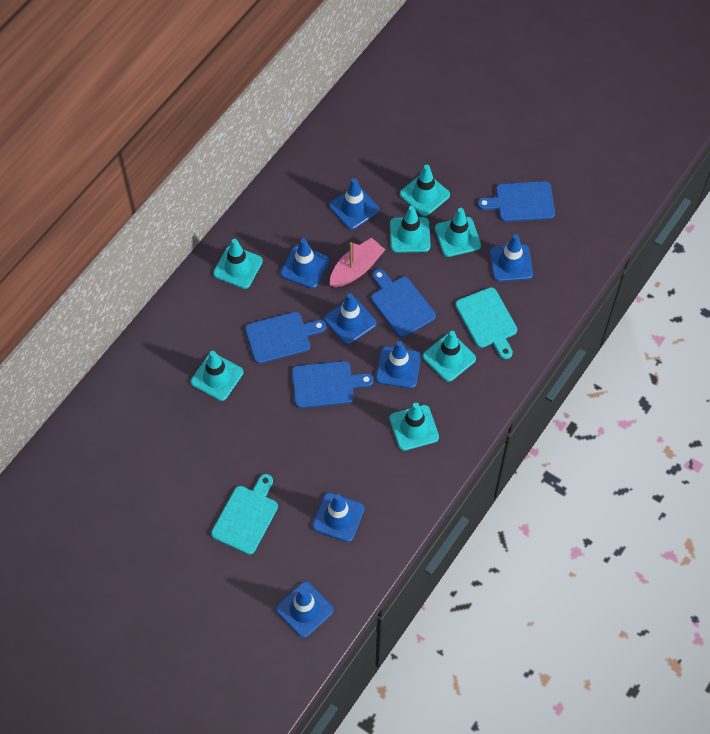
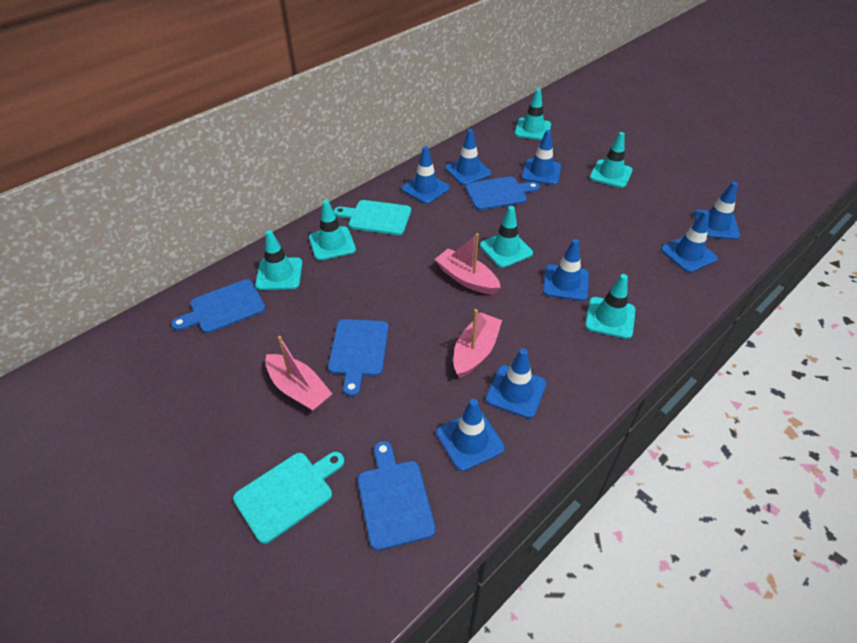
blue traffic cone: [276,581,334,638] [280,238,329,289] [312,492,364,542] [324,293,376,344] [329,178,379,230] [376,341,421,388] [490,234,533,282] = 7 -> [401,146,450,204] [436,399,505,471] [445,129,491,185] [485,349,546,418] [522,130,561,185] [543,239,589,301] [661,211,717,273] [694,182,740,240] = 8
pink boat: [330,238,385,287] = 1 -> [265,336,332,411] [435,233,501,295] [453,309,502,378] = 3
turquoise traffic cone: [191,351,243,401] [213,239,263,289] [389,403,439,451] [390,206,430,253] [400,165,450,216] [423,331,476,382] [435,208,481,257] = 7 -> [255,230,303,290] [309,200,356,260] [480,206,533,268] [515,89,551,140] [585,274,636,339] [590,132,633,188] = 6

